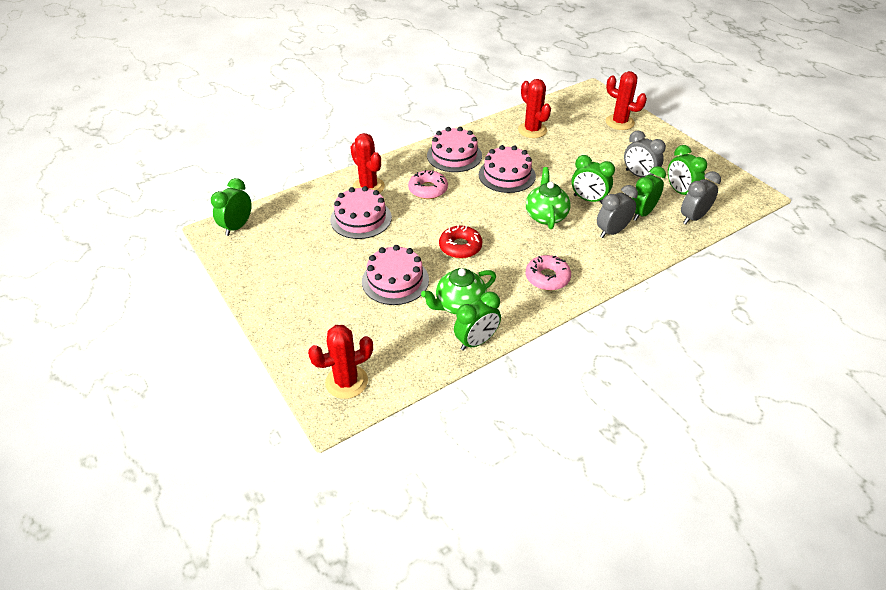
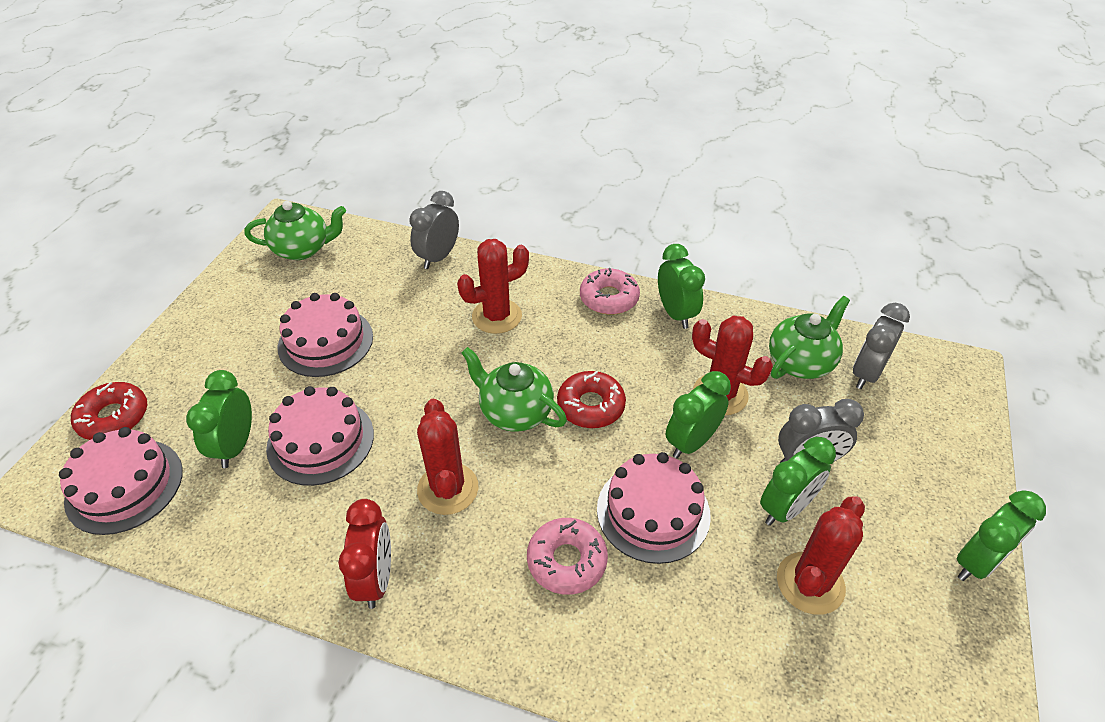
green teapot: [421,268,496,314] [526,167,571,229] = 2 -> [245,201,346,260] [461,347,567,432] [769,296,850,379] = 3
red clock: none = 0 -> [338,499,391,609] = 1
red donut: [439,225,482,259] = 1 -> [71,382,147,440] [557,371,626,428] = 2

